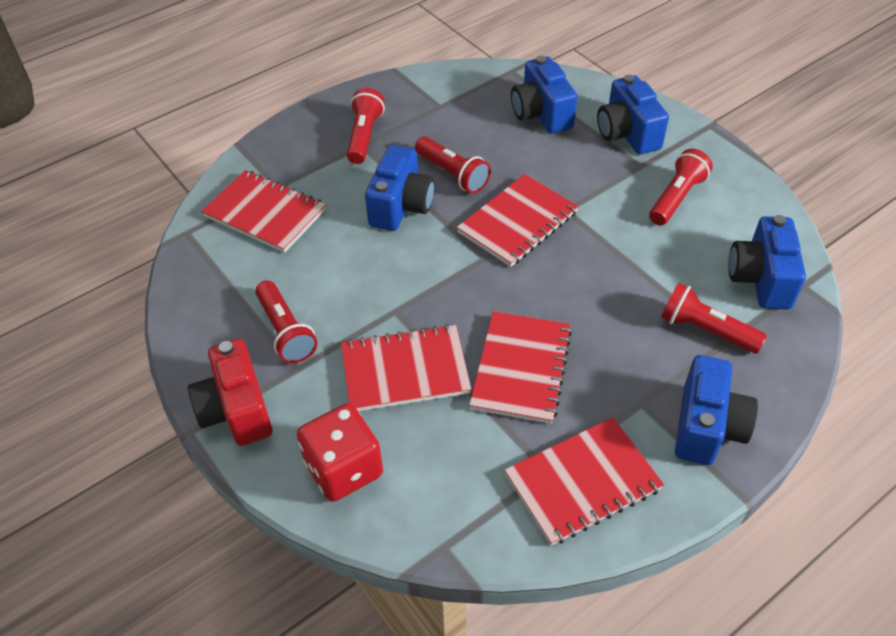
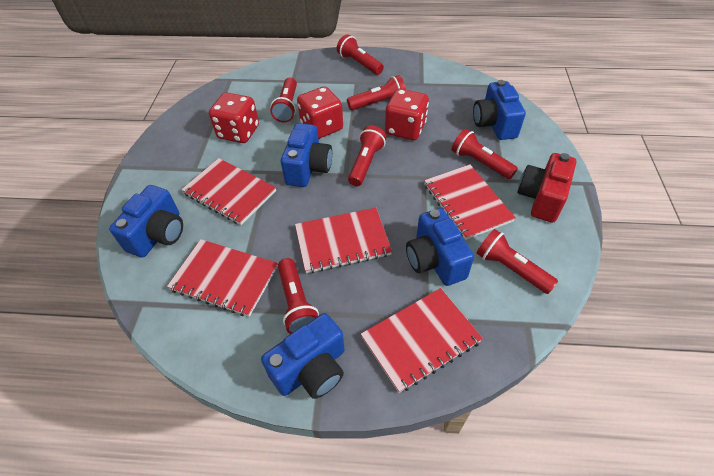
red dice: [297,403,383,502] = 1 -> [209,92,259,143] [297,86,343,139] [385,89,429,140] = 3
red flashlight: [255,280,318,364] [347,88,385,164] [415,136,491,194] [649,149,713,225] [661,283,767,353] = 5 -> [270,78,297,123] [278,258,319,334] [337,34,384,75] [347,75,406,110] [348,125,387,186] [452,129,518,179] [477,229,558,294] = 7

